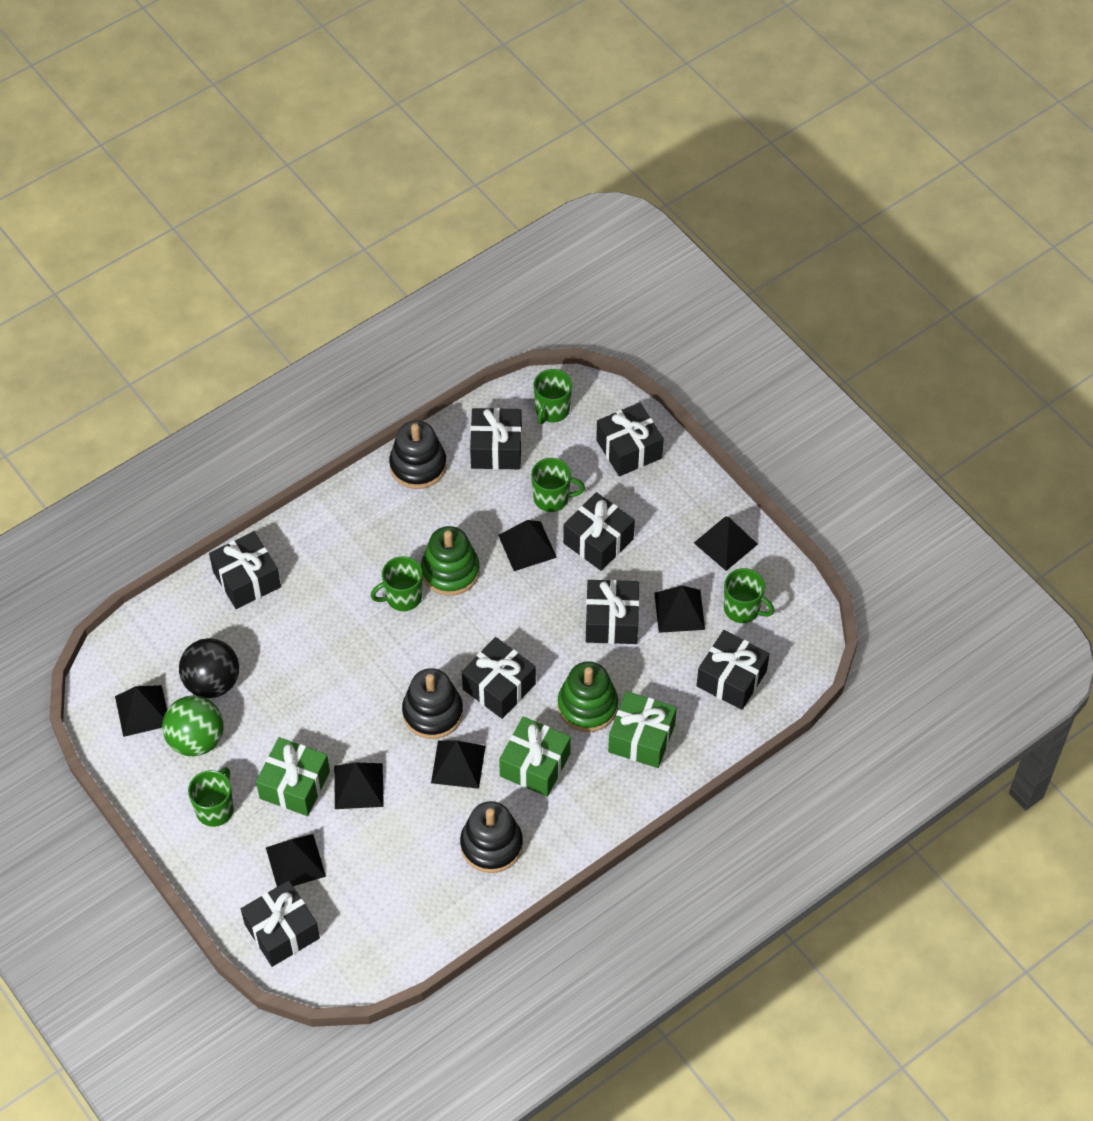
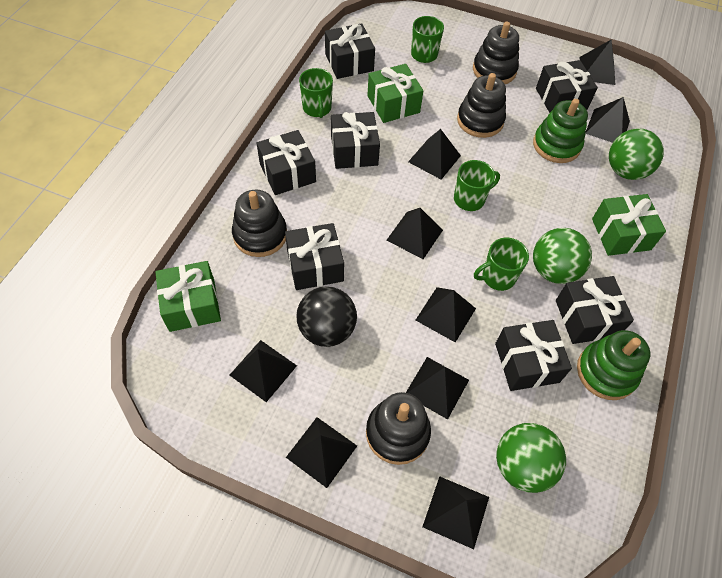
black gift: [209,531,281,609] [241,880,320,967] [462,637,536,719] [470,408,522,470] [563,492,635,571] [586,580,639,644] [596,403,664,476] [696,630,770,710] = 8 -> [256,130,316,195] [285,223,344,290] [325,23,375,79] [331,112,380,169] [495,320,572,391] [536,60,598,113] [556,276,634,344] = 7
black pyramid: [115,685,167,737] [266,834,326,887] [334,763,384,809] [431,740,486,789] [498,520,557,571] [654,586,705,633] [694,516,758,571] = 7 -> [230,340,297,402] [286,417,357,488] [387,208,443,259] [406,357,469,419] [408,129,461,180] [416,287,476,342] [422,476,489,549] [580,40,616,85] [586,97,630,143] = 9
black stacking toy: [389,421,447,489] [402,668,463,739] [460,801,523,873] = 3 -> [232,190,287,257] [366,392,431,465] [457,73,506,138] [473,22,519,84] = 4
green ball: [162,695,224,757] = 1 -> [496,423,566,493] [533,228,592,284] [609,129,664,180] = 3
green mug: [188,767,234,827] [371,556,422,611] [531,458,585,512] [533,369,572,424] [724,568,774,623] = 5 -> [299,68,333,118] [411,16,444,63] [454,160,500,211] [474,238,529,291] = 4

